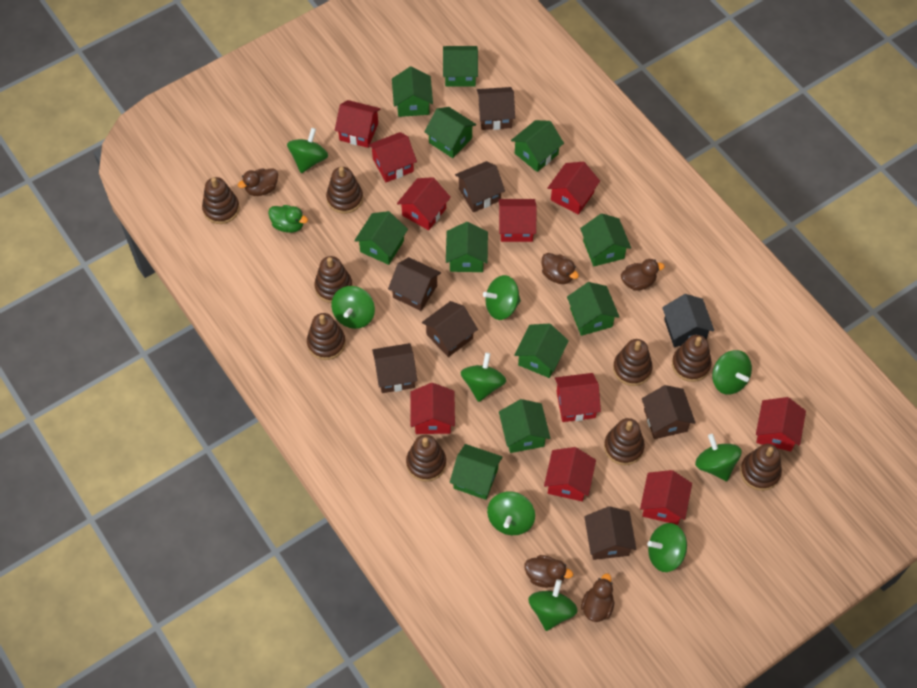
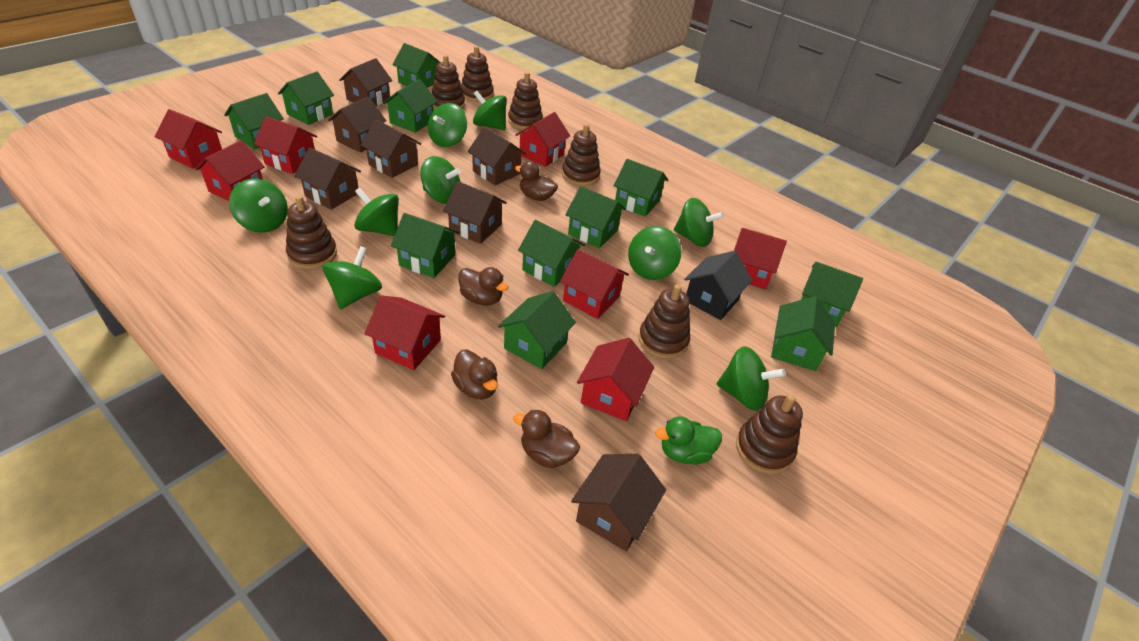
brown duck: [238,168,278,196] [525,555,573,588] [542,253,579,284] [581,573,614,622] [621,259,665,291] = 5 -> [451,350,498,399] [458,267,509,306] [513,410,580,468] [515,161,558,201] = 4
brown stacking toy: [202,177,240,224] [307,313,346,360] [314,256,352,303] [326,167,363,214] [406,435,446,481] [604,418,645,465] [613,339,653,386] [672,335,712,382] [740,444,782,491] = 9 -> [286,196,337,269] [432,55,465,109] [461,46,494,102] [508,72,543,130] [562,124,601,186] [639,284,690,359] [736,394,803,474] = 7
red house: [335,100,381,148] [368,132,417,182] [397,177,451,230] [410,383,455,434] [499,199,537,242] [544,447,596,501] [547,162,600,215] [555,373,601,422] [640,470,692,525] [756,397,806,451] = 10 -> [155,109,222,169] [195,140,265,201] [254,116,317,174] [364,295,445,370] [516,112,570,167] [560,249,629,319] [577,338,654,421] [734,228,787,289] = 8

